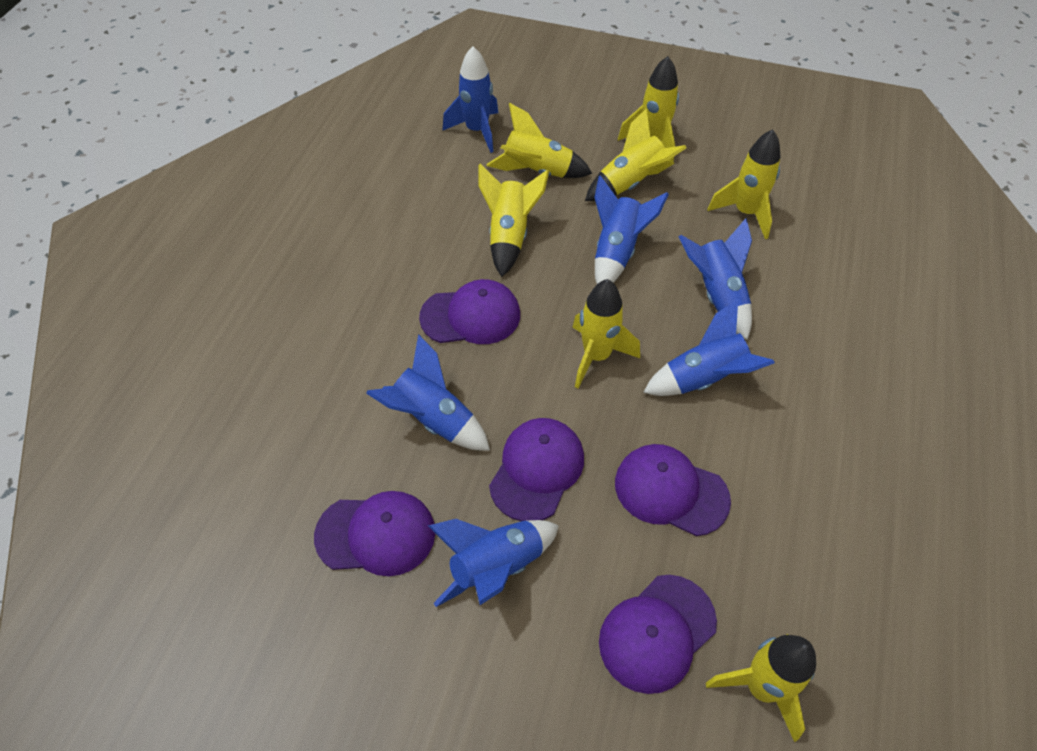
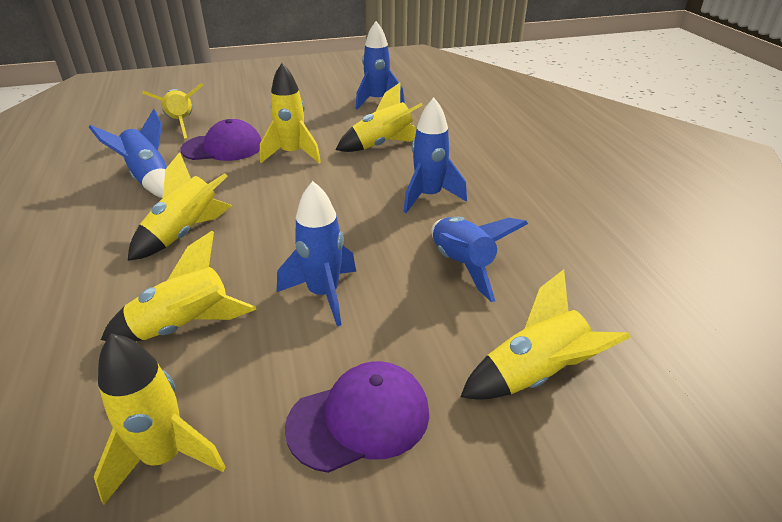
blue rocket: [366,334,490,450] [428,519,559,607] [442,46,498,153] [594,175,669,284] [643,300,775,396] [678,218,752,340] = 6 -> [89,109,167,198] [277,181,356,326] [356,21,405,110] [404,98,467,213] [432,216,528,302] = 5
purple cap: [314,491,435,576] [419,279,520,344] [489,418,584,521] [599,575,717,694] [615,444,731,536] = 5 -> [181,119,262,161] [285,361,429,473] = 2

